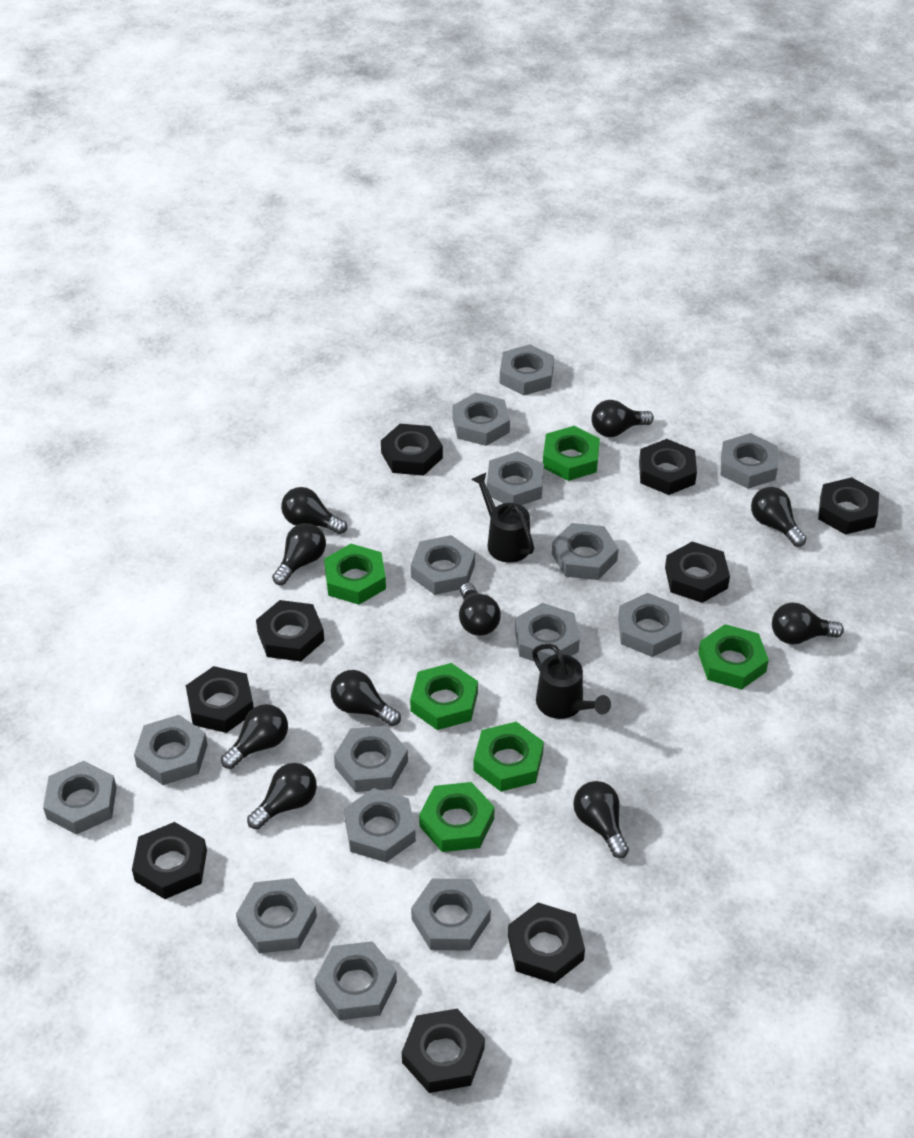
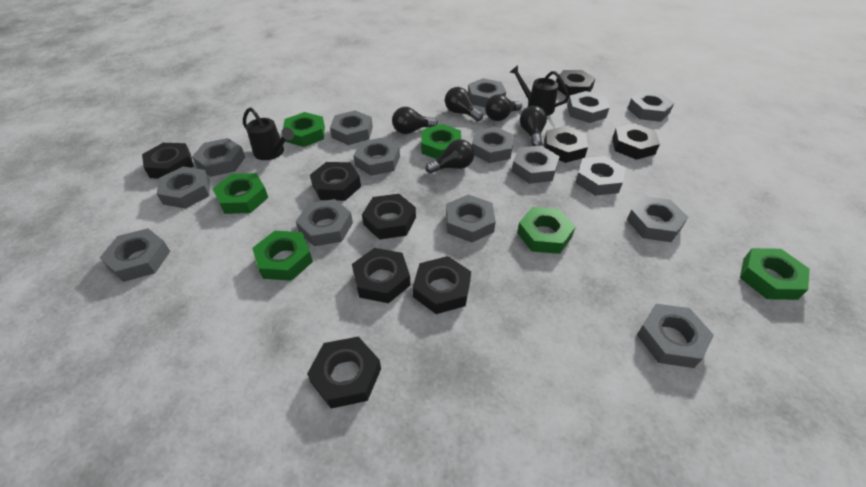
black light bulb: [221,704,288,769] [247,763,317,829] [272,523,326,585] [281,487,347,534] [330,670,401,726] [459,583,501,636] [573,781,629,858] [591,400,654,437] [751,487,806,547] [772,602,844,645] = 10 -> [392,107,438,134] [425,139,474,174] [445,87,483,121] [485,94,522,121] [520,106,547,146] = 5

